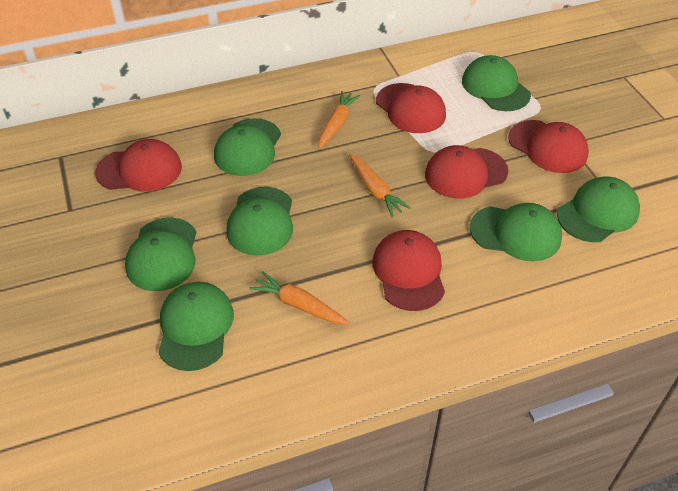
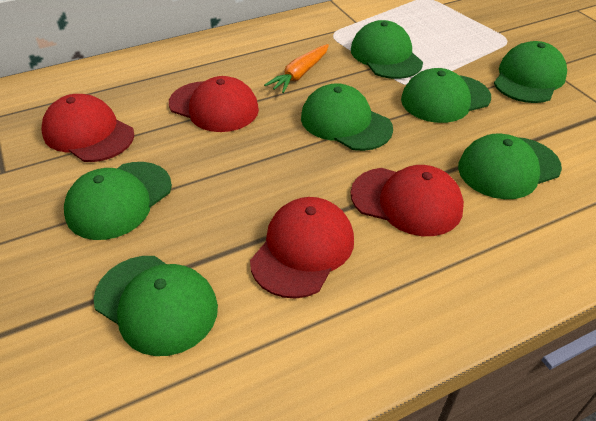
orange carrot: [249,271,350,325] [318,91,360,149] [349,154,411,217] = 3 -> [264,44,329,93] = 1
red cap: [95,139,182,192] [372,230,445,311] [376,83,446,133] [425,145,508,199] [508,120,589,173] = 5 -> [41,94,134,162] [169,76,259,132] [250,197,354,299] [351,165,464,236] = 4

